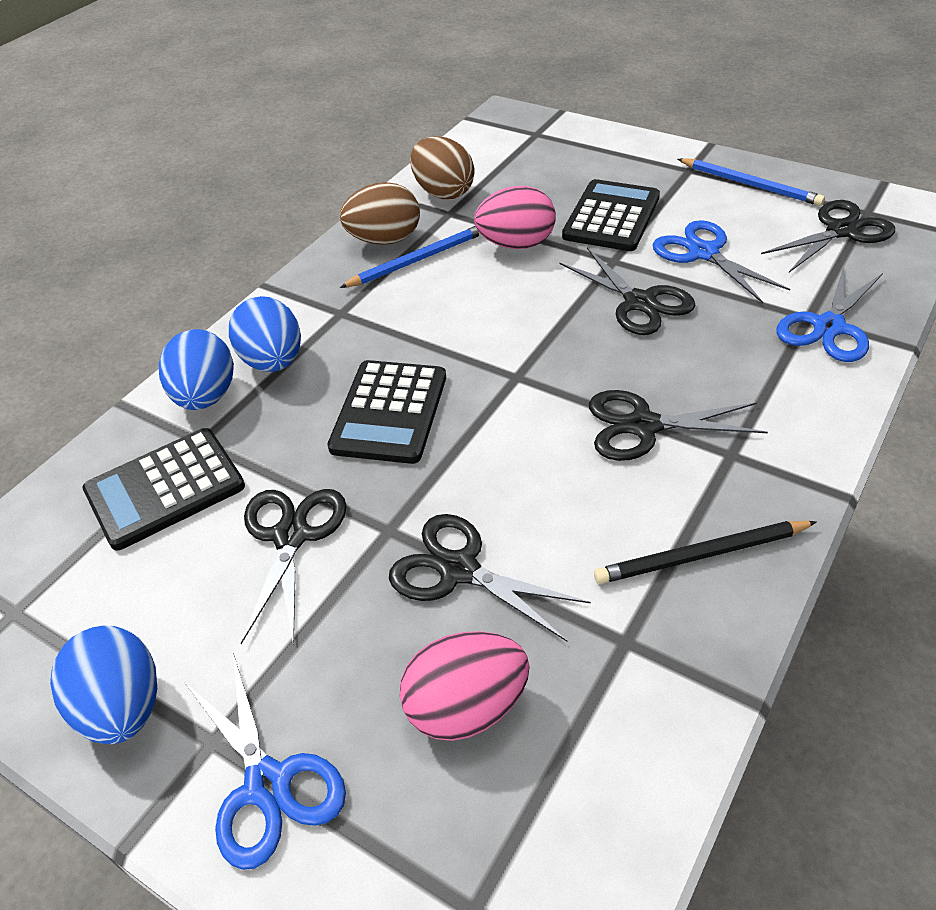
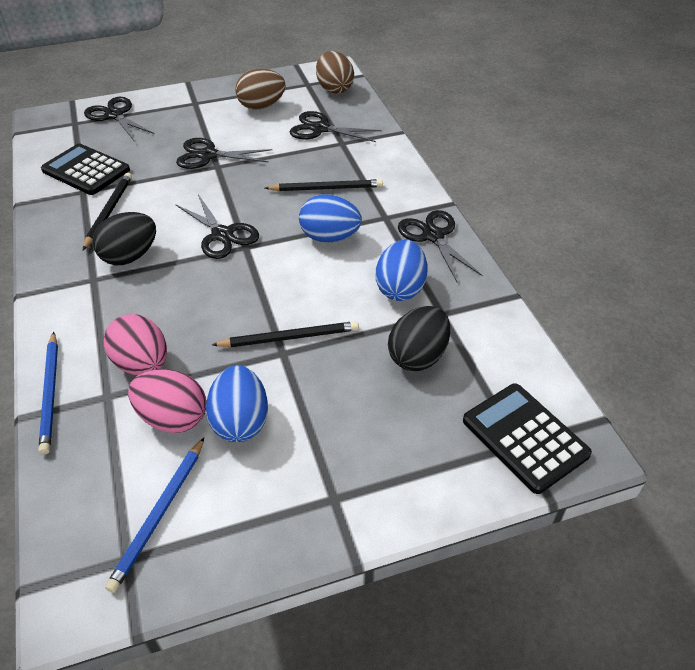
black calculator: [82,428,245,551] [327,360,446,464] [562,179,660,251] = 3 -> [41,143,130,195] [463,383,592,494] = 2
black egg: none = 0 -> [92,212,156,265] [388,306,450,371] = 2
black pencil: [594,521,817,584] = 1 -> [83,173,132,250] [212,321,359,347] [265,179,383,191] = 3
blue scissors: [184,653,346,870] [653,220,790,303] [776,266,883,362] = 3 -> none = 0

